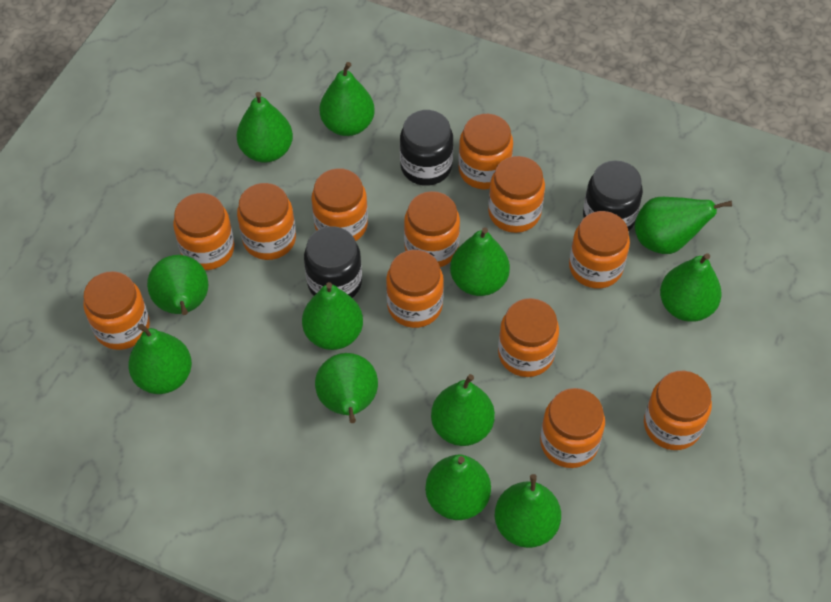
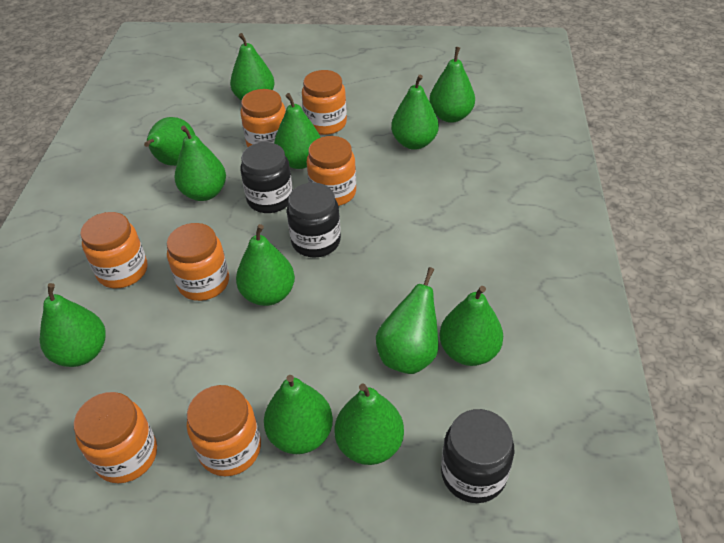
orange jar: [84,271,150,350] [173,193,235,270] [237,183,296,260] [312,168,368,241] [386,250,444,328] [404,191,460,267] [458,114,513,189] [488,156,545,233] [498,298,559,377] [540,388,605,468] [569,211,630,289] [644,371,712,450] = 12 -> [74,392,157,483] [80,212,147,288] [167,223,229,301] [187,385,261,477] [240,89,286,147] [302,70,347,135] [307,136,356,206] = 7

